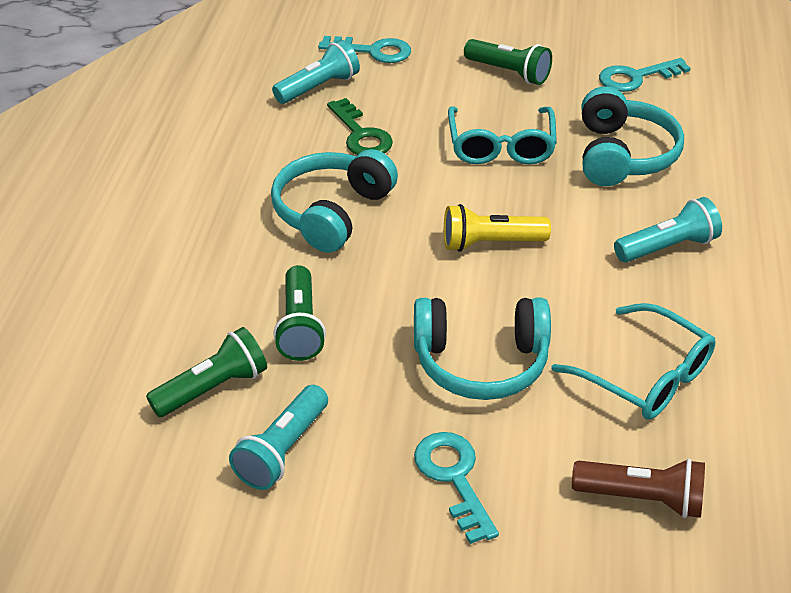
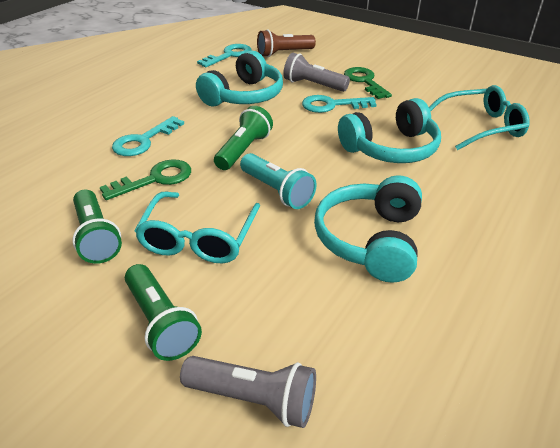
green key: [327,98,393,155] = 1 -> [100,159,191,200] [344,67,392,99] = 2
grey flashlight: none = 0 -> [180,356,316,428] [283,53,350,92] = 2
turquoise flashlight: [229,385,328,490] [272,40,360,104] [614,197,722,263] = 3 -> [240,153,317,209] = 1
yellow flashlight: [444,204,551,252] = 1 -> none = 0

